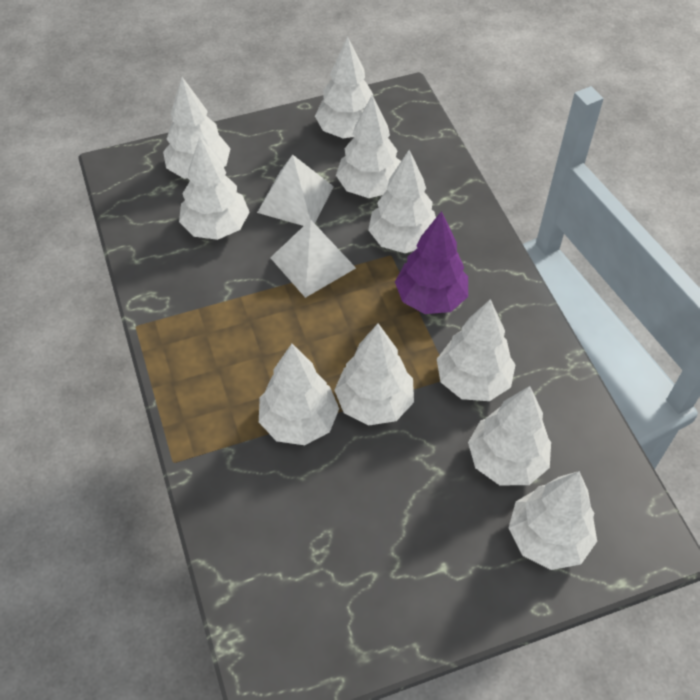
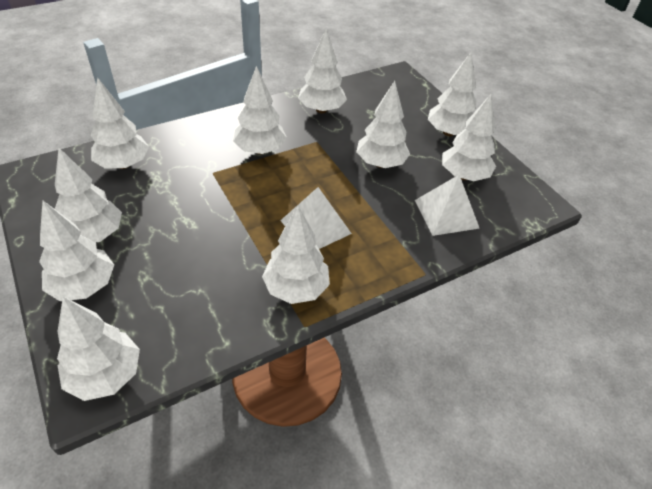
purple tree: [395,211,468,314] = 1 -> none = 0

